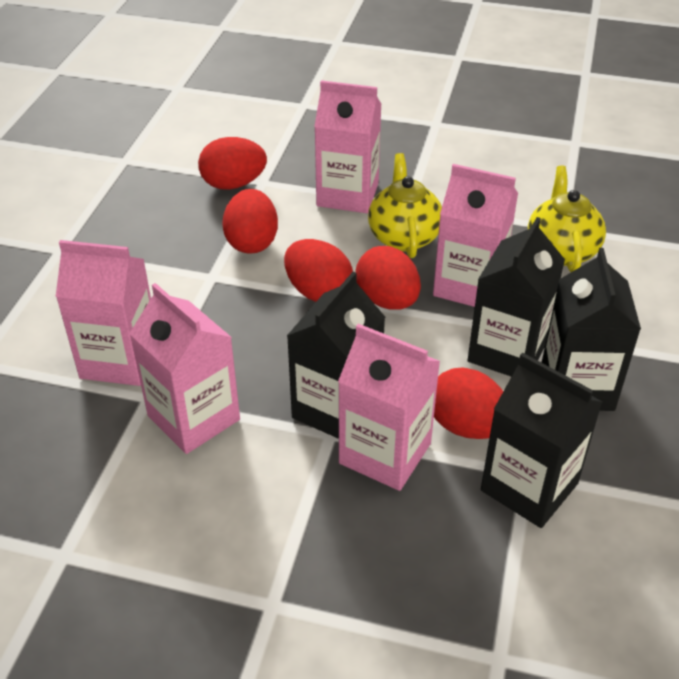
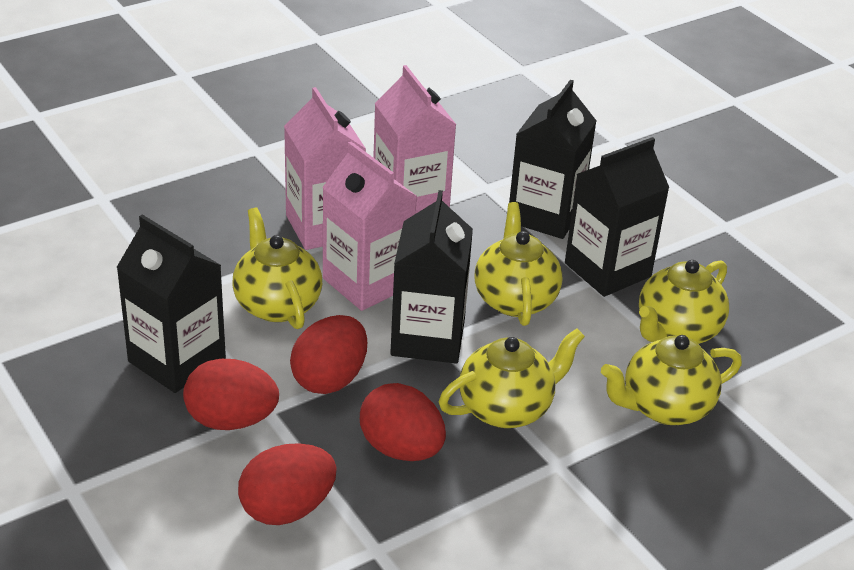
pink carton: [56,240,151,386] [129,283,240,454] [314,80,382,213] [338,324,440,491] [433,164,518,307] = 5 -> [284,87,366,250] [322,142,417,311] [373,65,456,213] = 3
red egg: [198,137,267,190] [222,189,278,254] [284,239,353,302] [355,246,421,310] [434,367,503,439] = 5 -> [183,359,279,430] [238,443,337,525] [290,315,367,394] [360,383,446,461] = 4
yellow teapot: [368,153,442,258] [528,166,606,272] = 2 -> [232,208,322,329] [439,328,585,428] [475,202,562,326] [601,335,742,425] [639,260,729,344] = 5

